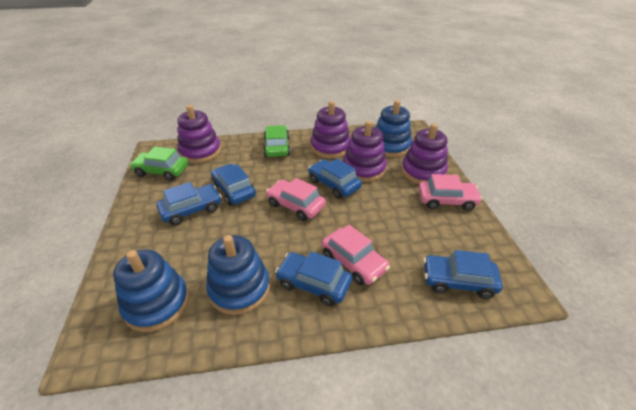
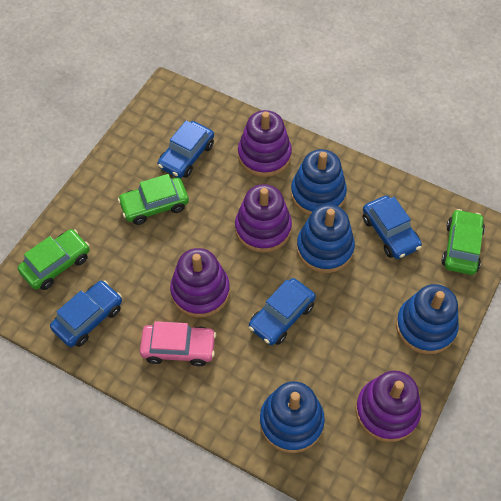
blue car: [156,182,222,225] [211,164,256,205] [275,251,352,306] [308,159,362,199] [423,250,503,299] = 5 -> [50,280,122,347] [158,120,214,178] [249,278,316,345] [363,196,422,259] = 4
blue stacking toy: [113,249,189,332] [206,235,270,315] [375,100,412,157] = 3 -> [260,381,325,453] [291,149,347,215] [297,204,355,273] [396,284,459,354] = 4
green car: [130,147,188,181] [263,125,290,157] = 2 -> [18,229,90,290] [118,174,189,225] [441,209,485,275] = 3
pink car: [266,178,326,221] [322,225,390,285] [418,174,482,211] = 3 -> [140,321,216,366] = 1

